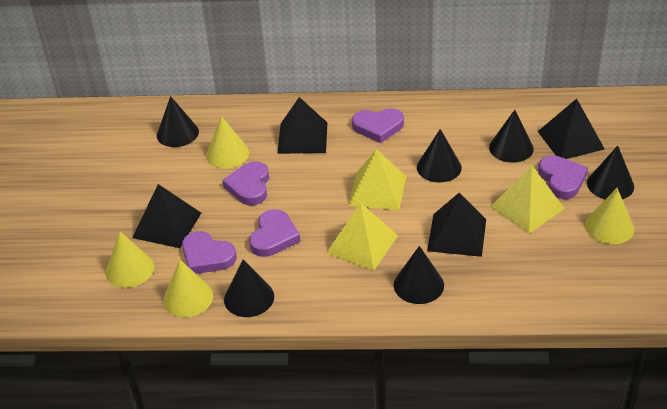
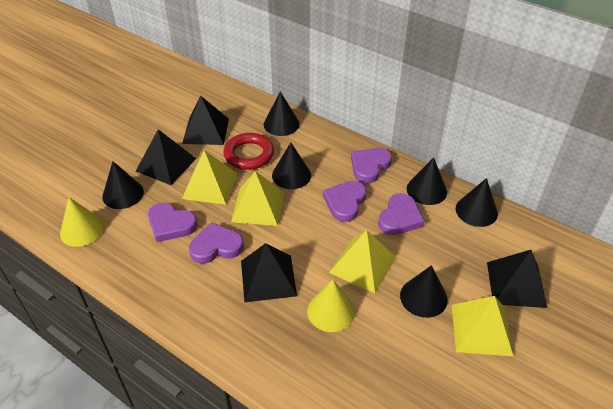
red ring: none = 0 -> [223,133,274,170] = 1
yellow cone: [106,232,155,288] [163,260,213,317] [206,117,249,168] [585,188,634,244] = 4 -> [60,197,104,247] [307,280,355,332] = 2
yellow pyramid: [326,202,398,271] [348,149,406,211] [490,166,565,234] = 3 -> [182,150,237,205] [231,171,284,226] [329,230,396,293] [452,296,514,357] = 4

